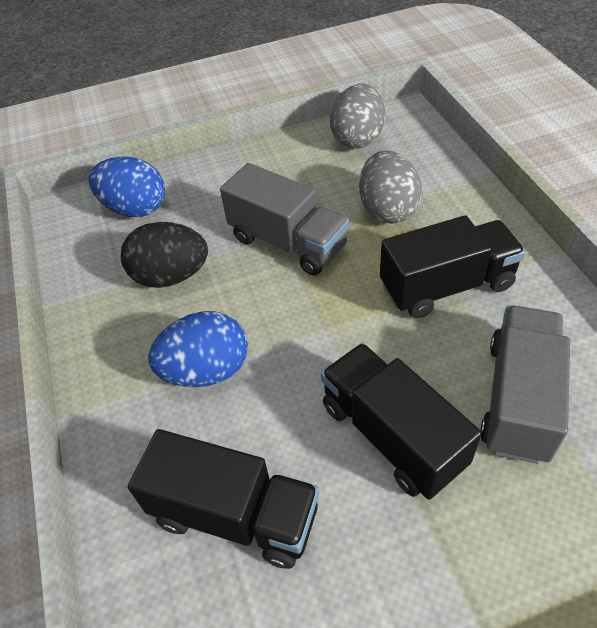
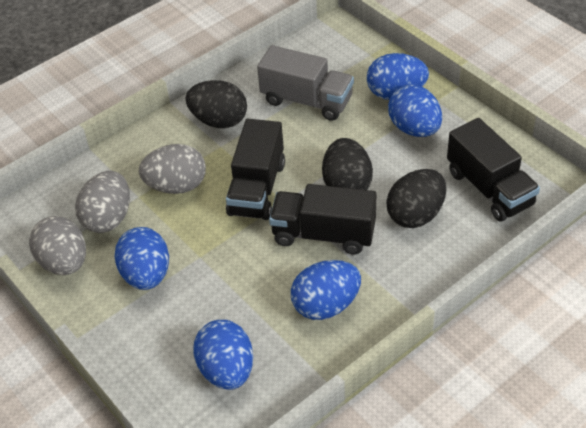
black egg: [121,222,208,288] = 1 -> [186,80,247,128] [322,138,373,190] [386,169,446,228] = 3
blue egg: [89,156,165,217] [148,311,248,387] = 2 -> [114,227,169,290] [193,320,253,390] [291,260,361,320] [367,53,429,100] [388,85,442,137] = 5
grey egg: [330,84,385,148] [359,151,422,223] = 2 -> [29,216,86,275] [75,171,130,233] [139,144,206,194] = 3
grey truck: [220,163,349,276] [480,306,570,464] = 2 -> [257,45,354,121] = 1

